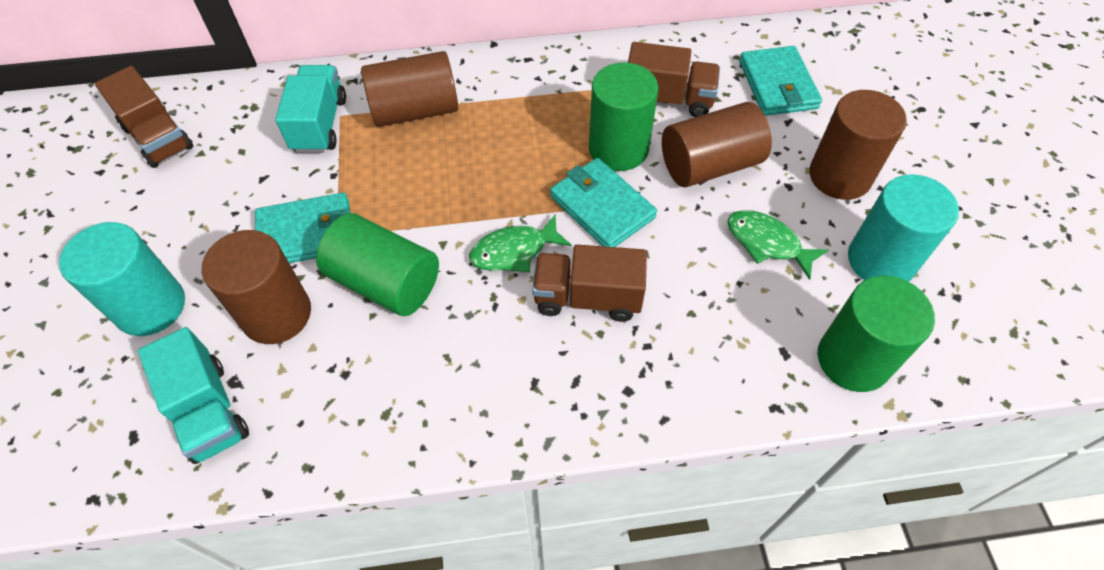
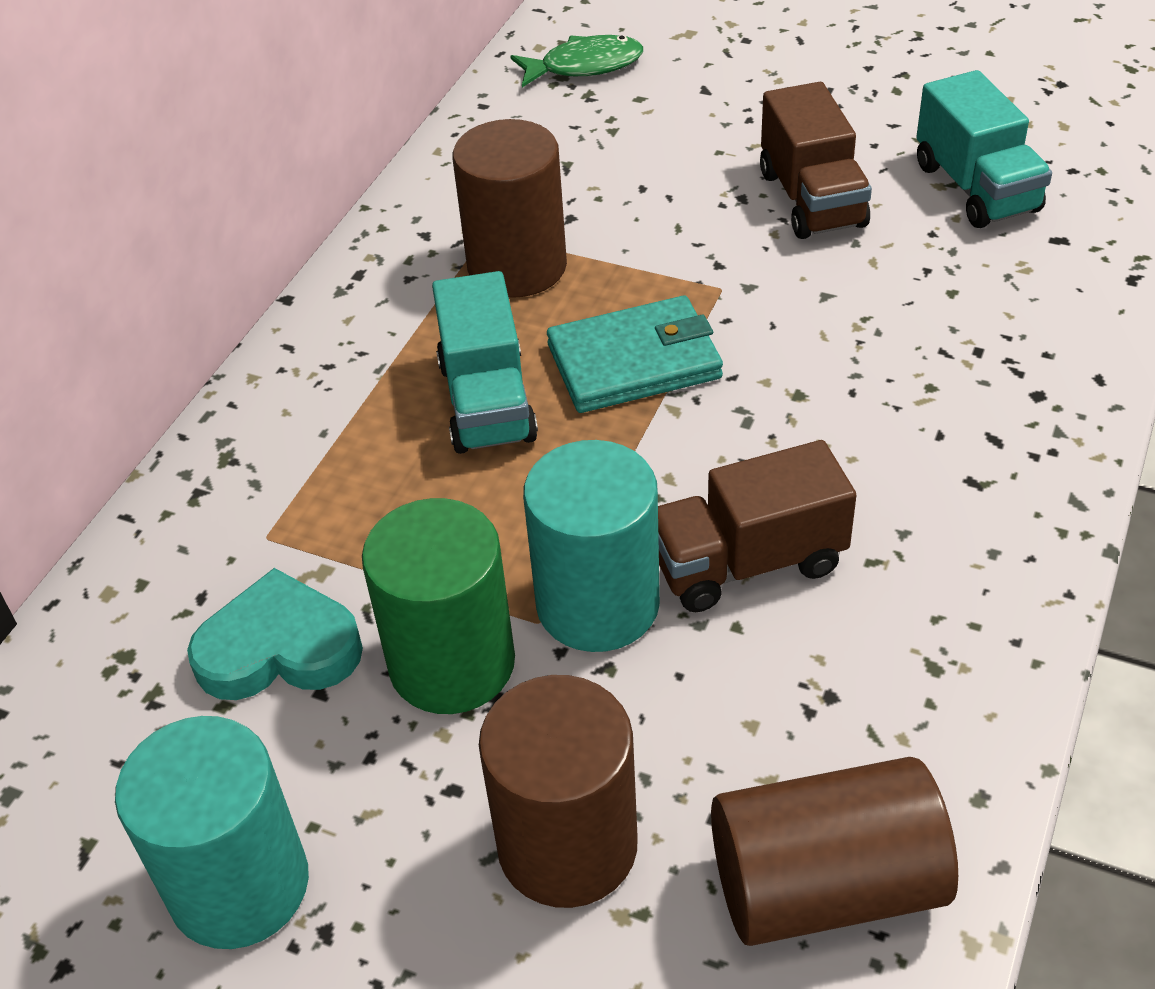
brown cylinder: [202,230,311,344] [361,51,458,127] [662,102,772,187] [809,90,907,200] = 4 -> [453,119,567,298] [479,675,638,908] [711,757,958,946] = 3
brown truck: [95,66,194,168] [532,245,647,322] [628,42,720,117] = 3 -> [658,440,857,612] [760,82,872,239] = 2
green cylinder: [316,213,439,316] [589,63,658,171] [818,276,935,392] = 3 -> [362,498,515,714] = 1
green fish: [469,215,572,272] [727,210,828,280] = 2 -> [510,35,643,87] = 1
turquoise heart: none = 0 -> [187,568,363,700] = 1
turquoise wallet: [255,193,351,263] [550,158,657,247] [739,46,822,116] = 3 -> [547,296,723,413] = 1

